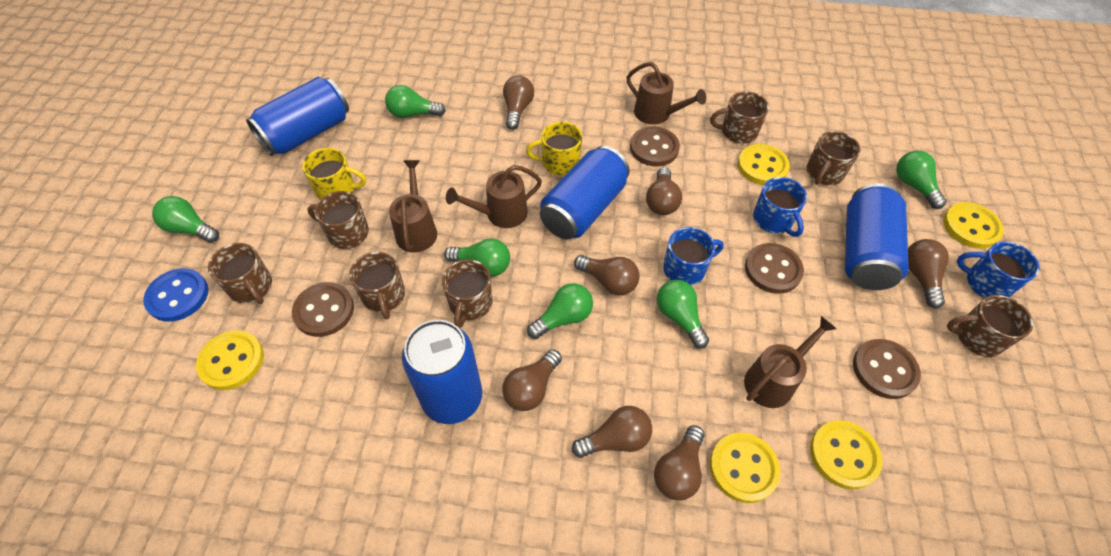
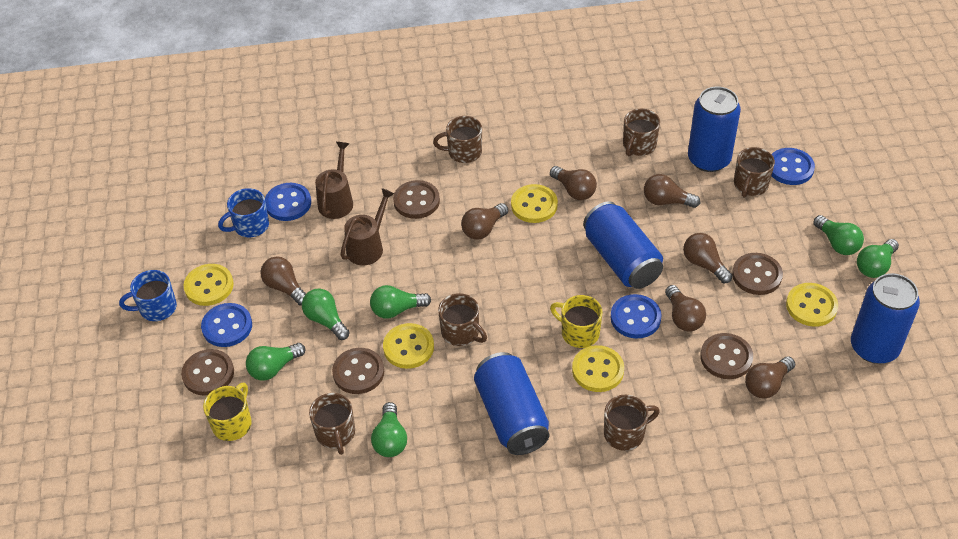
blue button: [143,268,208,322] = 1 -> [201,303,252,347] [265,183,311,221] [611,294,661,339] [772,148,815,185] = 4
blue mug: [663,227,724,286] [753,177,807,237] [957,241,1040,298] = 3 -> [119,270,177,321] [218,188,269,237] = 2
brown button: [292,282,354,337] [630,127,680,166] [745,243,804,294] [853,339,921,399] = 4 -> [181,349,234,396] [332,348,384,394] [393,180,440,219] [700,333,753,379] [732,253,783,295] = 5
brown mug: [208,243,272,304] [307,191,369,249] [349,252,405,319] [442,259,493,328] [710,91,769,144] [806,131,861,185] [947,295,1033,357] = 7 -> [309,393,355,455] [433,116,482,163] [438,293,487,346] [604,395,660,451] [623,109,660,156] [734,147,775,198] = 6
brown watering can: [389,160,437,253] [446,165,542,228] [627,62,706,124] [744,316,837,408] = 4 -> [315,142,353,219] [340,188,395,265] = 2

